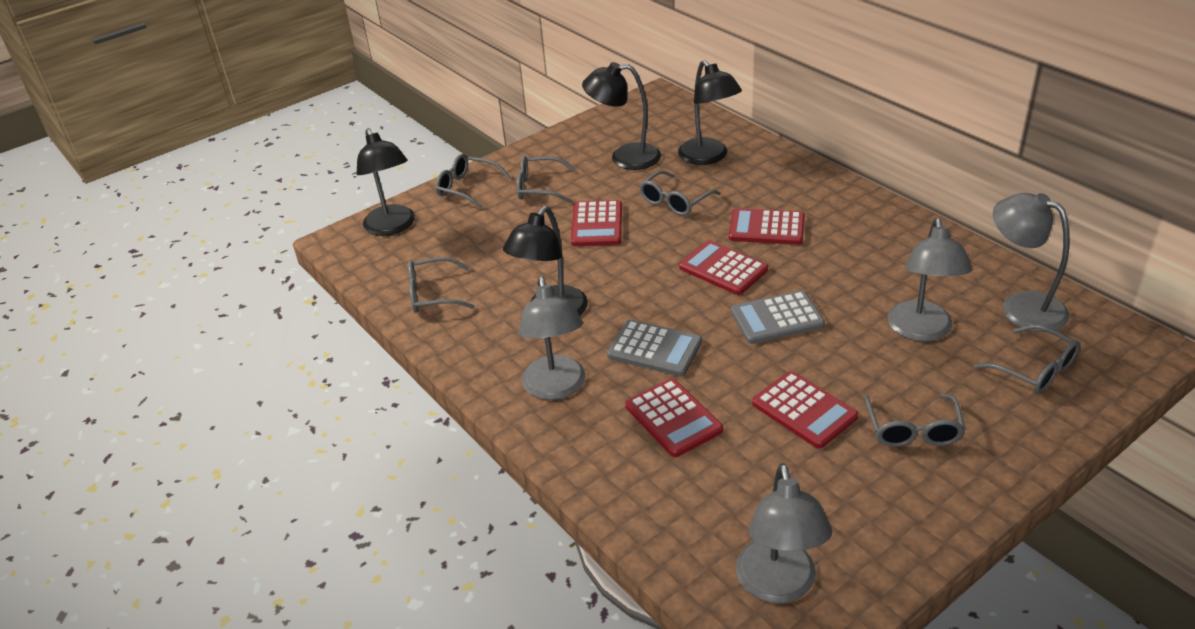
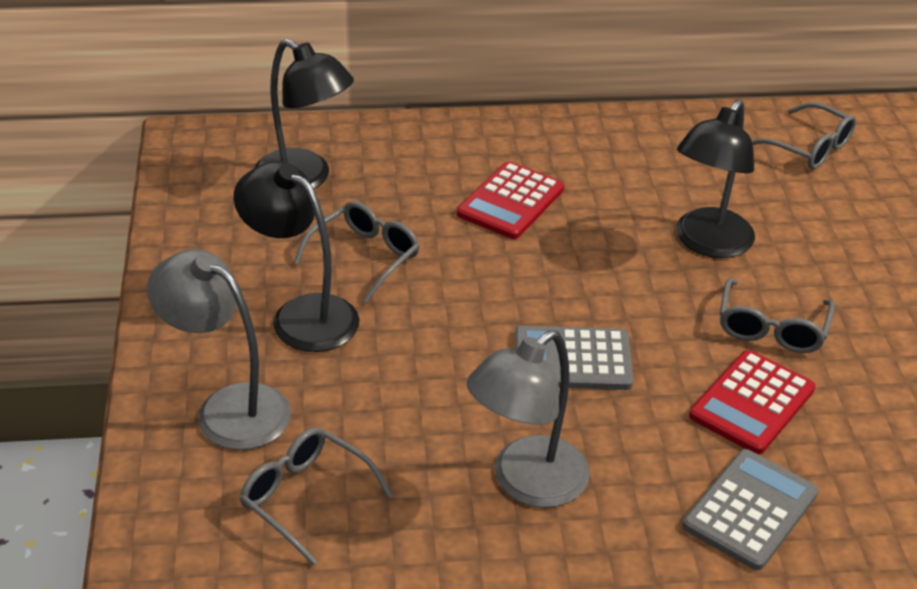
black lamp: [356,128,415,236] [503,206,588,315] [582,62,661,170] [678,60,742,165] = 4 -> [234,161,359,352] [254,39,354,189] [676,100,755,258] = 3
grey glasses: [408,257,474,313] [436,154,510,209] [517,156,575,203] [639,171,720,216] [864,393,965,447] [974,324,1080,394] = 6 -> [239,427,392,565] [294,201,420,303] [720,278,835,353] [752,102,856,169] = 4
grey lamp: [518,276,585,400] [736,463,832,603] [888,218,972,342] [993,193,1070,332] = 4 -> [147,249,291,450] [467,330,590,508] = 2
red calculator: [571,200,622,246] [625,378,723,457] [679,240,768,295] [729,208,805,245] [752,371,858,449] = 5 -> [457,161,564,239] [689,350,815,454] = 2

